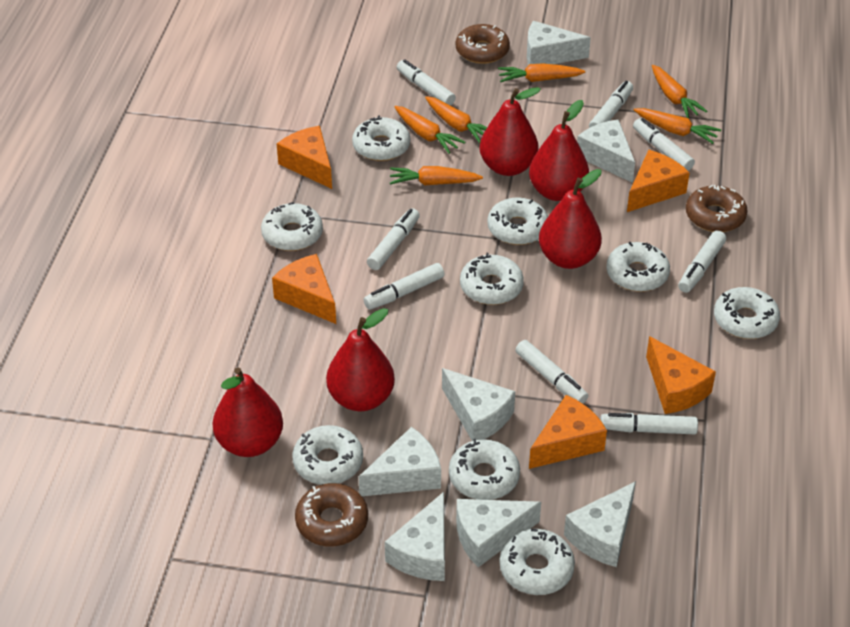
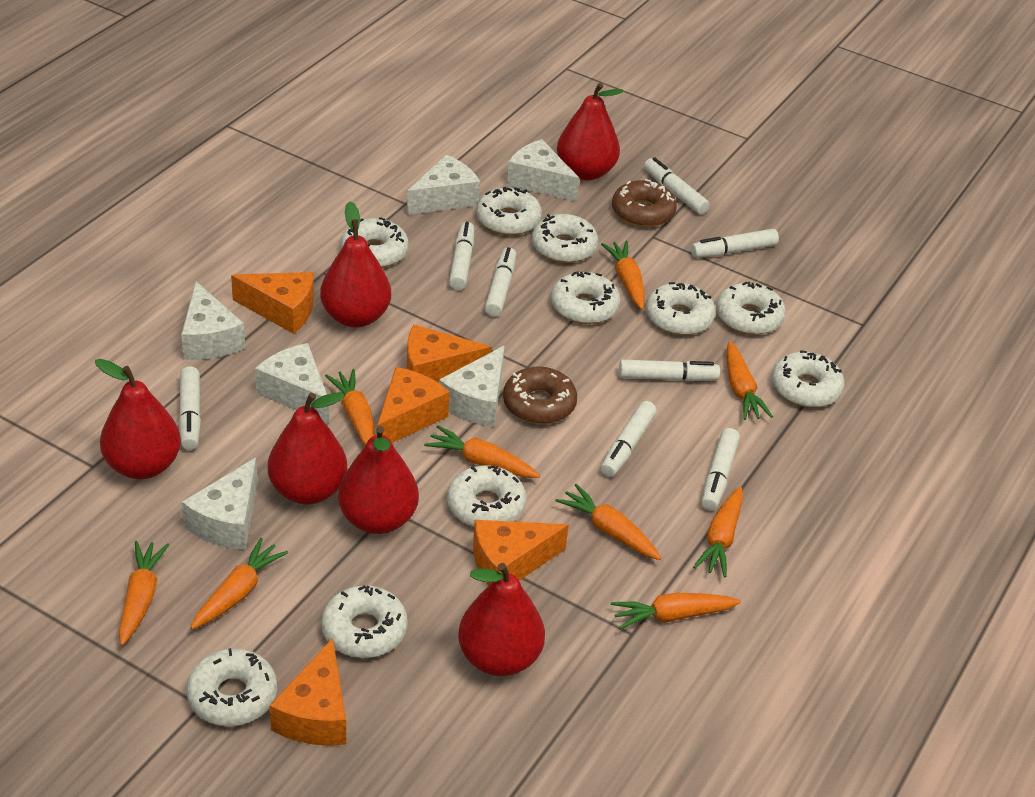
brown donut: [295,483,368,547] [456,24,510,64] [686,185,748,232] = 3 -> [503,366,577,424] [612,179,677,227] = 2
orange carrot: [390,166,483,186] [395,106,465,154] [425,96,487,143] [498,63,585,82] [634,108,721,144] [652,65,707,118] = 6 -> [119,541,169,646] [190,538,288,630] [325,369,375,446] [424,425,540,478] [556,484,662,560] [601,241,645,310] [611,593,741,630] [693,487,743,577] [727,341,773,420] = 9
red pear: [213,367,283,457] [326,308,395,411] [480,87,541,176] [529,100,589,201] [539,169,602,269] = 5 -> [95,359,181,479] [268,392,347,505] [320,202,391,328] [338,426,419,534] [458,563,545,676] [557,83,623,180] = 6
white cheese: [359,427,441,496] [385,492,445,581] [442,368,515,441] [456,499,541,567] [527,21,591,65] [564,481,636,567] [577,120,635,183] = 7 -> [181,281,245,360] [182,458,258,550] [255,343,329,424] [407,155,480,215] [439,346,505,427] [506,139,579,202] = 6
white donut: [261,202,323,251] [292,425,363,485] [352,115,410,161] [449,439,520,500] [460,253,524,305] [487,197,548,245] [499,529,575,595] [606,242,670,292] [714,287,780,339] = 9 -> [186,648,277,726] [321,585,408,658] [341,217,409,268] [447,465,527,527] [476,187,542,235] [532,214,598,263] [551,271,620,324] [646,282,716,335] [716,282,786,335] [772,350,845,407] = 10

